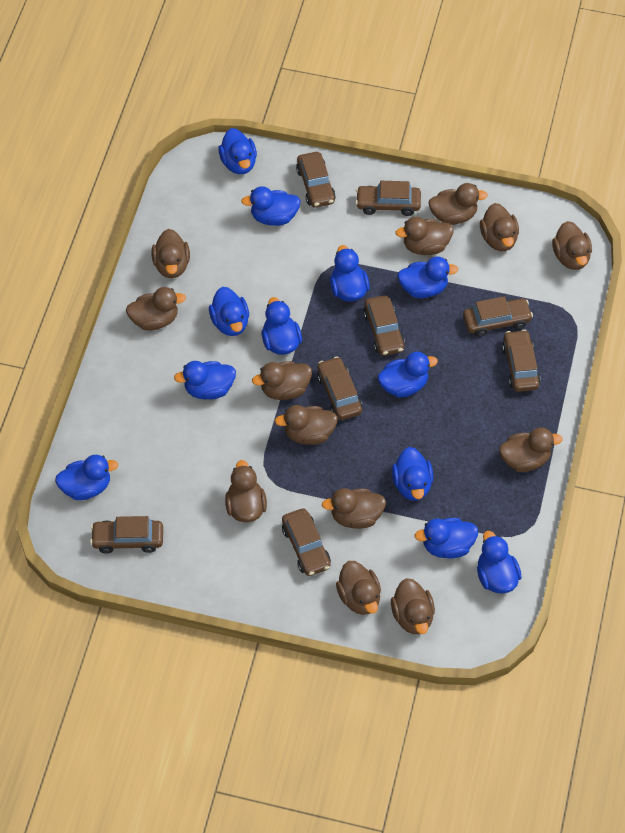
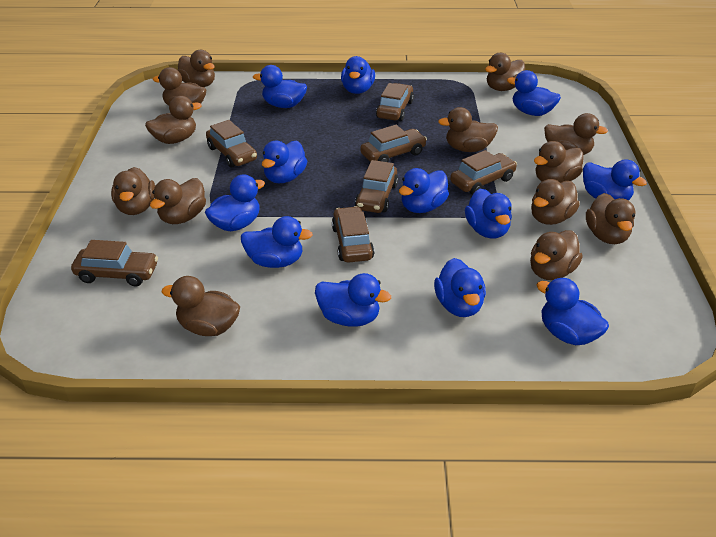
brown car: [90,516,163,554] [282,508,331,576] [296,152,336,208] [317,357,362,420] [355,181,421,216] [363,295,405,356] [463,296,533,337] [502,330,541,392] = 8 -> [71,240,158,287] [206,120,257,168] [332,206,374,263] [355,160,398,213] [360,125,427,162] [376,83,414,121] [450,150,517,195] = 7

